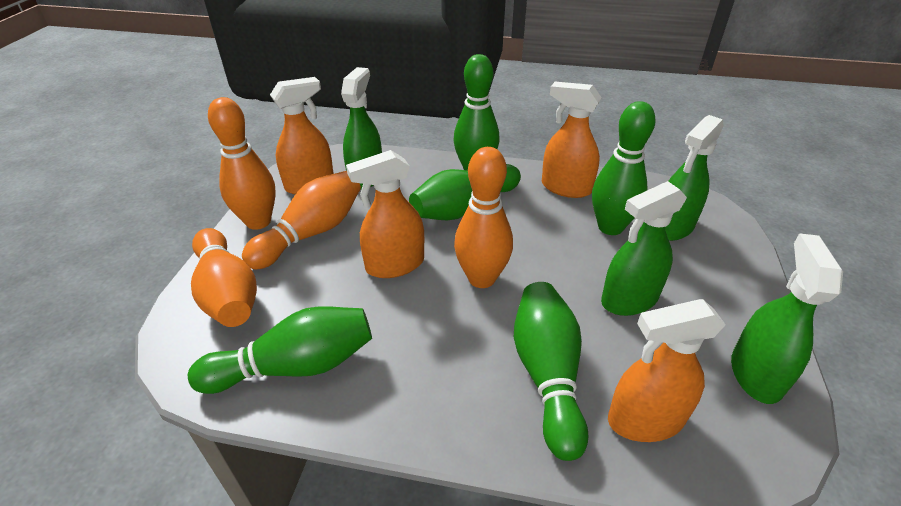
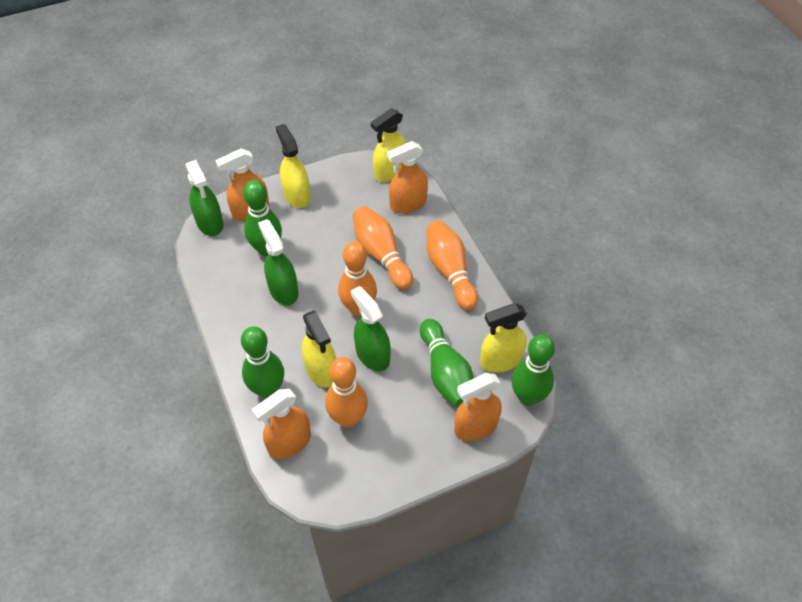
green bowling pin: [188,306,372,394] [409,164,521,220] [454,54,500,171] [514,282,589,461] [592,101,656,235] = 5 -> [241,326,284,398] [243,180,282,256] [420,319,474,408] [511,334,555,406] = 4
green spray bottle: [341,67,382,190] [601,181,687,316] [666,115,724,241] [731,233,843,404] = 4 -> [186,160,224,236] [258,219,298,305] [351,286,391,371] = 3
yellow spray bottle: none = 0 -> [275,124,311,208] [302,311,336,388] [371,108,406,182] [480,303,527,373] = 4

